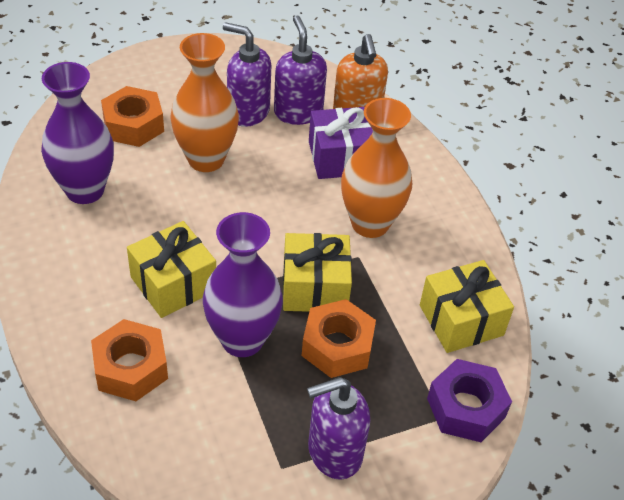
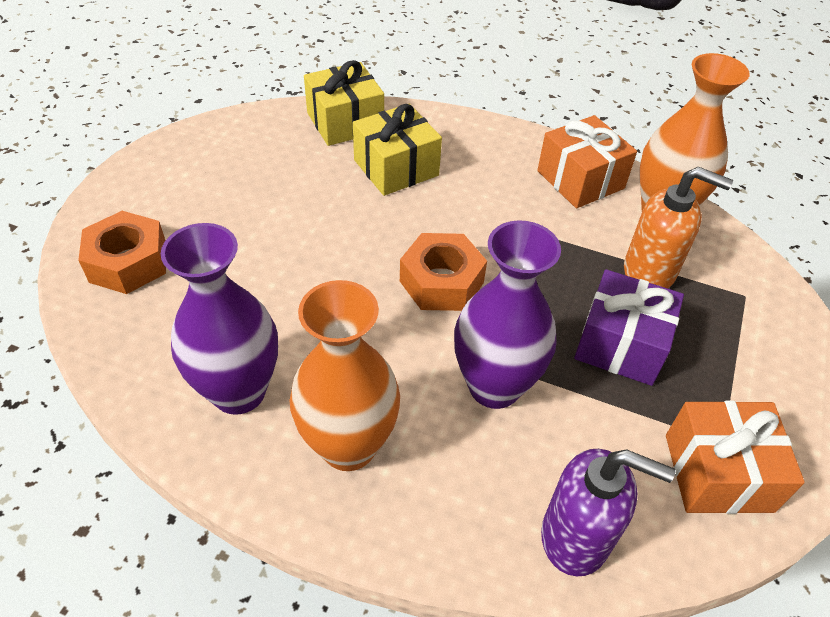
orange gift: none = 0 -> [537,115,637,208] [666,401,805,514] = 2
orange nut: [91,319,168,401] [101,86,164,147] [302,299,376,378] = 3 -> [78,211,166,294] [400,233,487,311] = 2
purple nut: [427,359,512,442] = 1 -> none = 0
purple soap dispenser: [223,22,271,127] [274,16,327,125] [307,377,370,480] = 3 -> [541,449,675,576] = 1
yellow gift: [127,221,216,318] [283,233,352,312] [420,260,514,353] = 3 -> [304,60,384,146] [353,104,442,196] = 2

